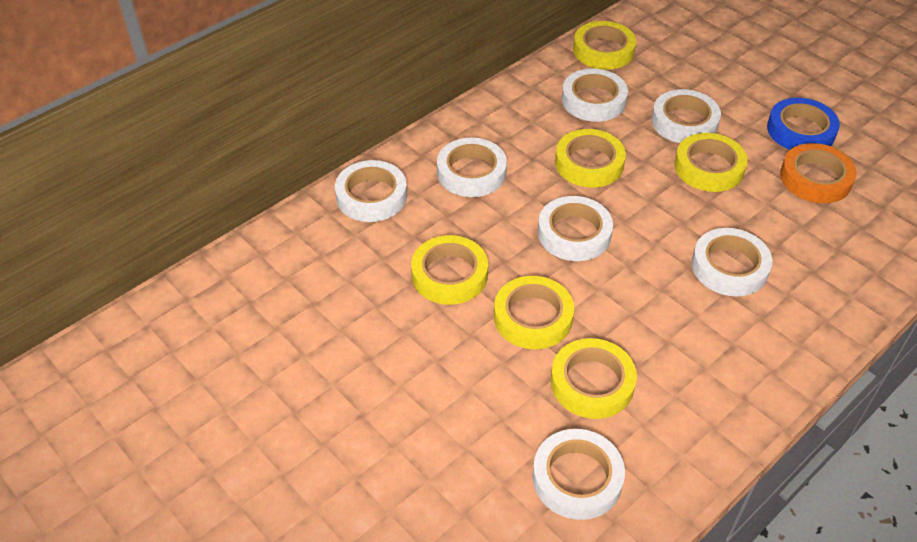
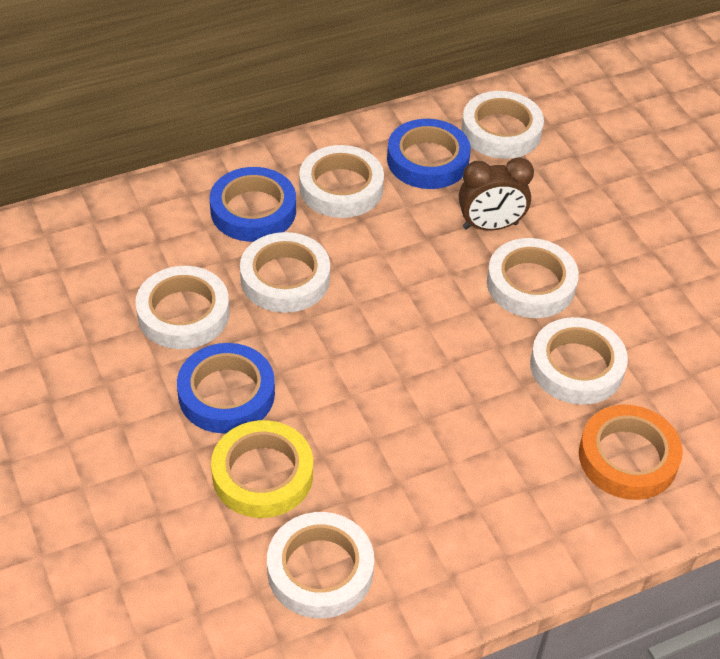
blue tape: [767,98,840,150] = 1 -> [177,343,275,434] [210,167,296,242] [387,119,471,189] = 3
brown clock: none = 0 -> [458,157,534,230] = 1
yellow tape: [411,235,488,305] [494,276,574,349] [551,338,637,419] [555,129,626,188] [573,21,636,70] [674,133,748,192] = 6 -> [211,420,313,518] = 1

